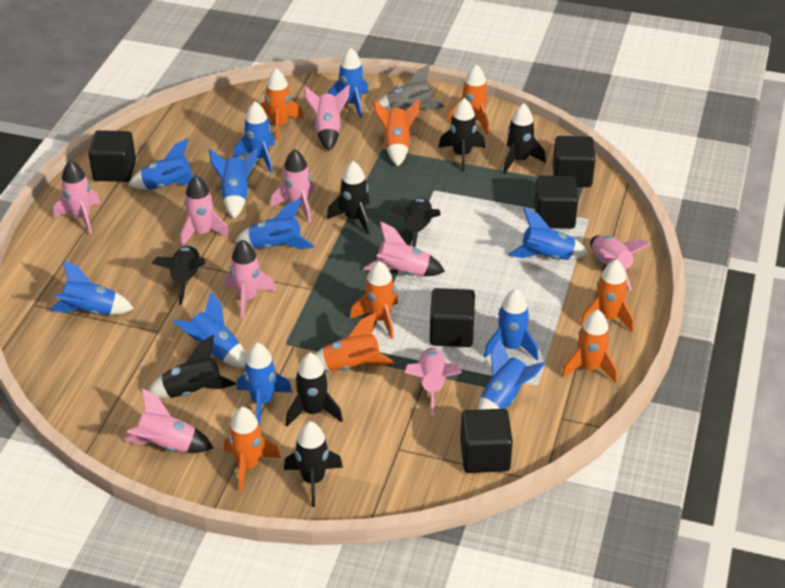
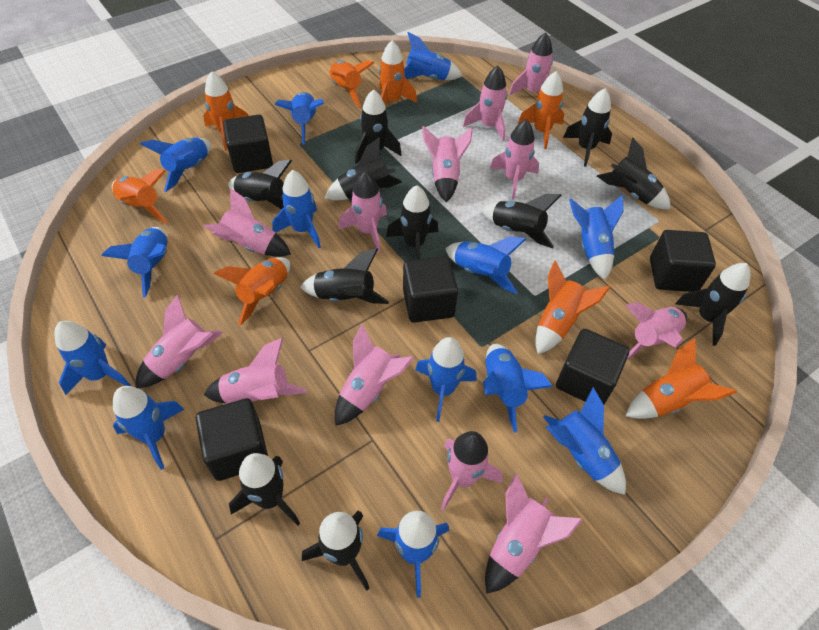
black rocket: [148,335,236,398] [152,246,205,305] [284,421,343,507] [286,353,343,427] [327,161,369,235] [390,198,441,247] [438,98,485,172] [503,103,546,174] = 8 -> [228,160,292,210] [229,453,300,526] [300,248,389,304] [302,511,370,591] [325,137,402,200] [355,89,402,164] [386,185,438,259] [482,194,562,248] [563,88,612,167] [597,138,671,209] [676,263,751,346] = 11
blue rocket: [50,261,134,315] [129,138,195,190] [173,292,246,368] [209,148,258,219] [233,101,275,173] [235,199,314,249] [237,343,292,426] [328,47,368,118] [477,338,546,410] [484,289,539,360] [508,207,589,260] = 11 -> [54,321,131,395] [101,227,167,298] [113,386,184,470] [140,137,211,192] [272,170,321,248] [274,92,324,144] [377,511,449,598] [404,32,462,80] [415,337,477,422] [445,236,526,294] [483,344,553,433] [543,387,626,495] [569,195,623,280] = 13
grey rocket: [373,64,445,111] = 1 -> none = 0
pink rocket: [53,160,100,234] [123,388,213,453] [180,175,230,247] [225,239,276,319] [270,149,315,223] [304,84,350,151] [363,221,445,276] [404,348,462,416] [590,235,651,291] = 9 -> [136,295,223,388] [203,188,291,257] [204,338,307,404] [335,324,414,426] [338,172,387,253] [422,126,473,202] [441,431,502,511] [463,66,507,141] [485,473,583,594] [490,119,539,200] [509,32,553,95] [626,302,687,360] = 12

